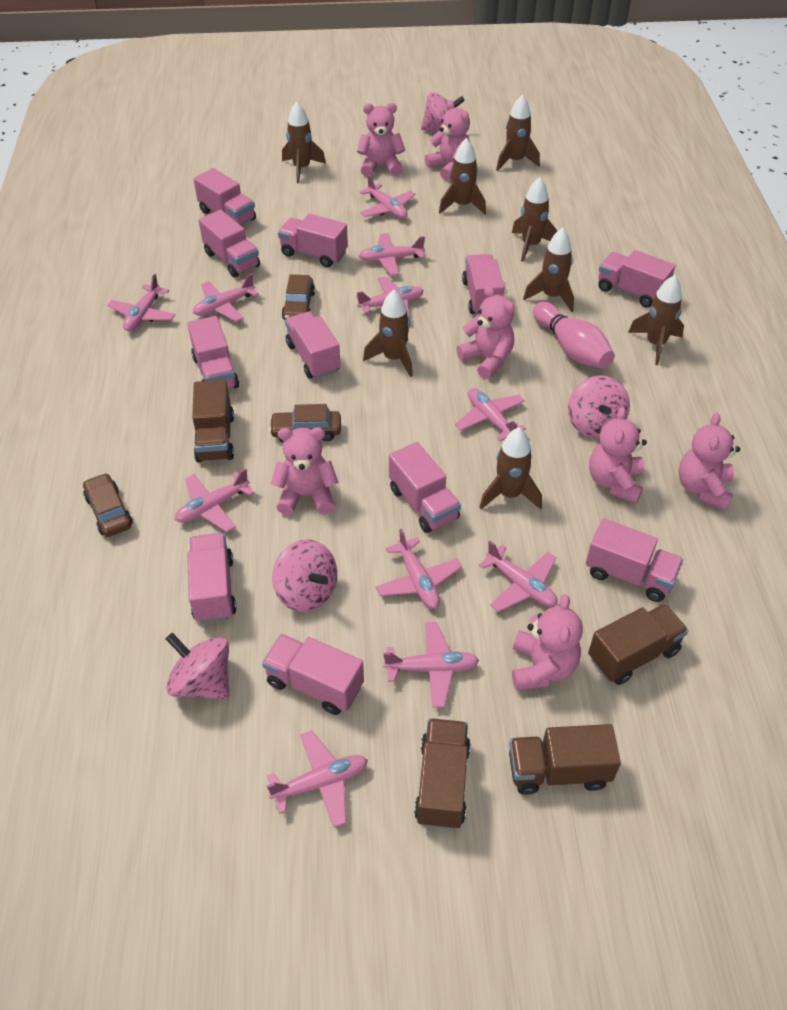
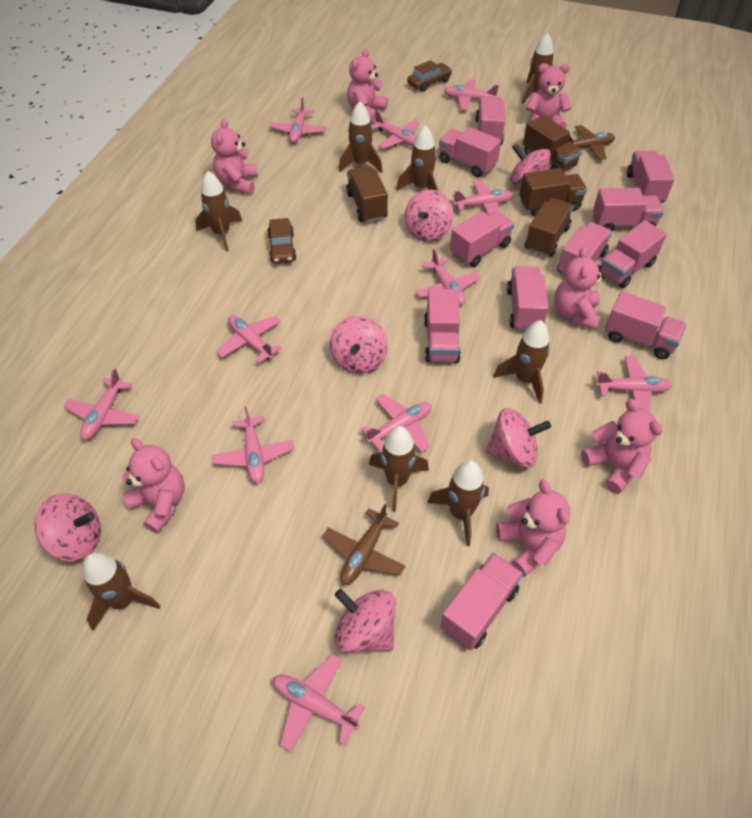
brown car: [83,473,133,537] [269,404,341,442] [282,274,315,320] = 3 -> [267,218,296,264] [407,60,452,92] = 2
brown plane: none = 0 -> [323,504,405,585] [568,125,615,160] = 2
pink bowling pin: [533,302,615,369] = 1 -> none = 0
pink spinning top: [166,633,229,700] [272,540,337,612] [421,92,465,132] [568,375,630,438] = 4 -> [35,493,101,562] [330,316,388,374] [334,589,396,653] [404,189,453,242] [485,408,551,468] [510,144,551,185] = 6

